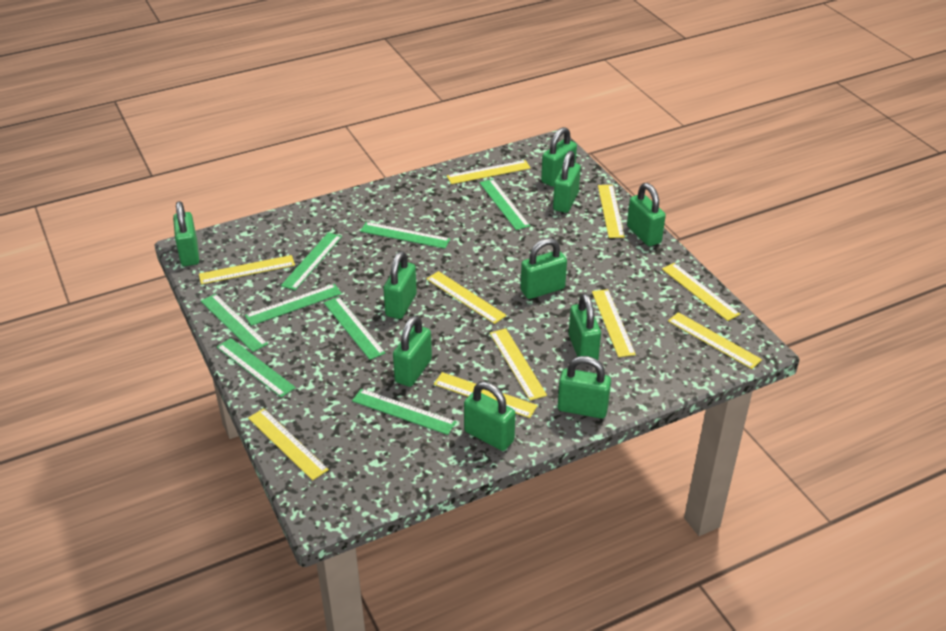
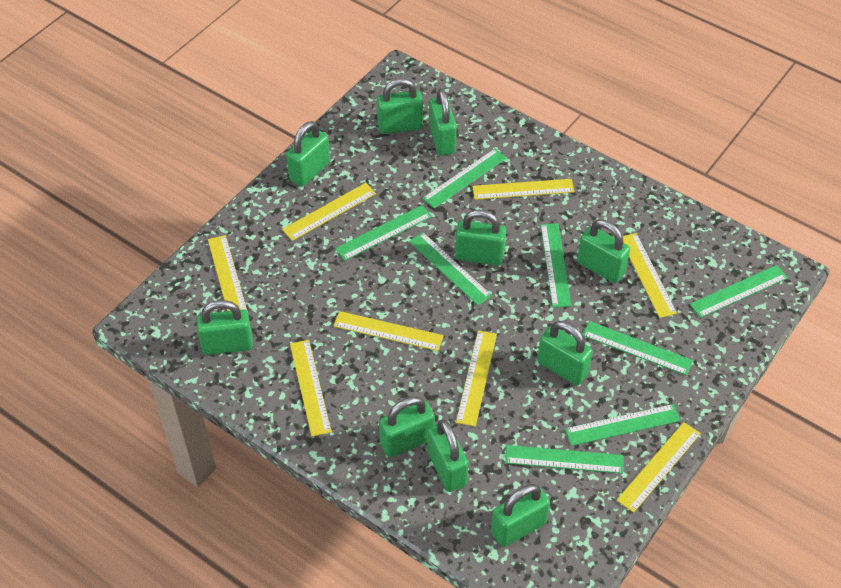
yellow ruler: [199,255,295,284] [248,408,329,480] [427,271,507,324] [434,372,538,418] [447,160,531,184] [490,328,547,401] [592,289,636,357] [598,185,625,238] [662,263,740,321] [668,312,762,369] = 10 -> [208,235,248,312] [282,183,376,241] [290,340,332,436] [334,311,444,351] [456,330,497,427] [472,179,575,200] [617,422,701,513] [623,233,677,318] = 8

